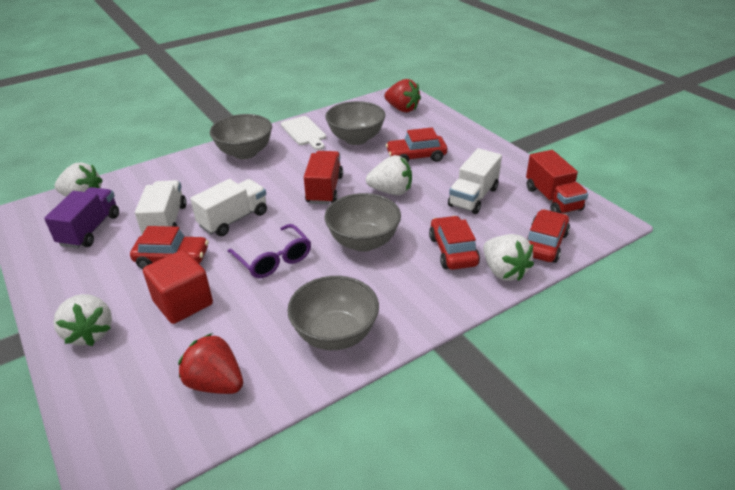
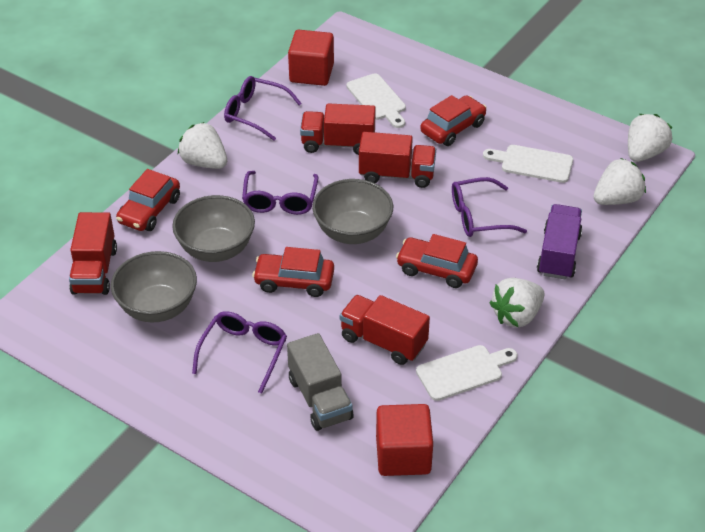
grey bowl: [210,114,272,159] [287,276,379,350] [324,193,401,252] [325,101,385,145] = 4 -> [111,251,197,323] [172,195,255,262] [312,179,393,244] = 3
grey truck: none = 0 -> [287,333,354,431] = 1
purple glasses: [227,224,311,278] = 1 -> [192,311,287,394] [224,76,302,141] [242,171,318,215] [452,177,527,237] = 4
red cube: [143,250,213,324] = 1 -> [288,30,334,86] [376,404,433,476] = 2
red strawberry: [178,333,243,394] [384,79,421,112] = 2 -> none = 0
red truck: [304,151,343,204] [526,150,588,214] = 2 -> [69,212,117,295] [300,104,376,155] [340,295,430,365] [359,132,436,188] = 4
white cutting board: [281,116,326,150] = 1 -> [347,73,406,128] [416,345,518,401] [483,145,573,183] = 3
white truck: [135,180,187,234] [190,179,267,236] [448,148,502,214] = 3 -> none = 0

